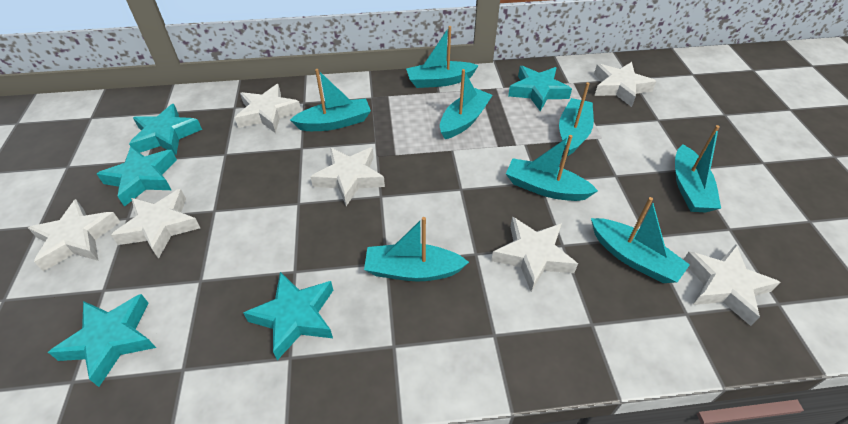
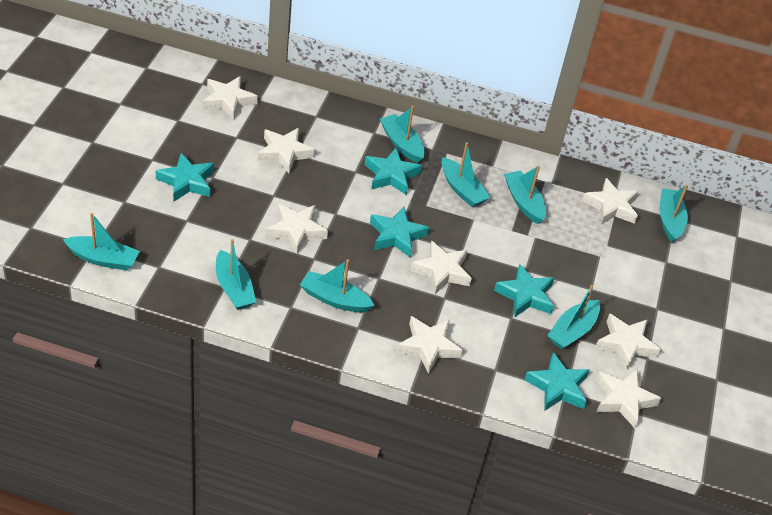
white star: [28,199,120,272] [111,189,200,259] [235,84,301,133] [310,147,385,206] [491,217,578,292] [594,62,657,107] [683,244,780,326] = 7 -> [203,76,257,120] [258,128,315,173] [266,204,328,254] [396,316,463,374] [410,241,472,294] [582,178,638,225] [595,313,661,370] [596,369,661,428] = 8

